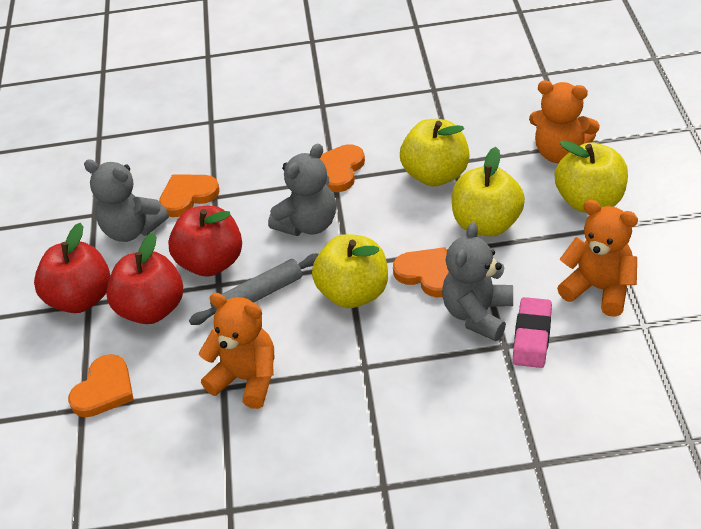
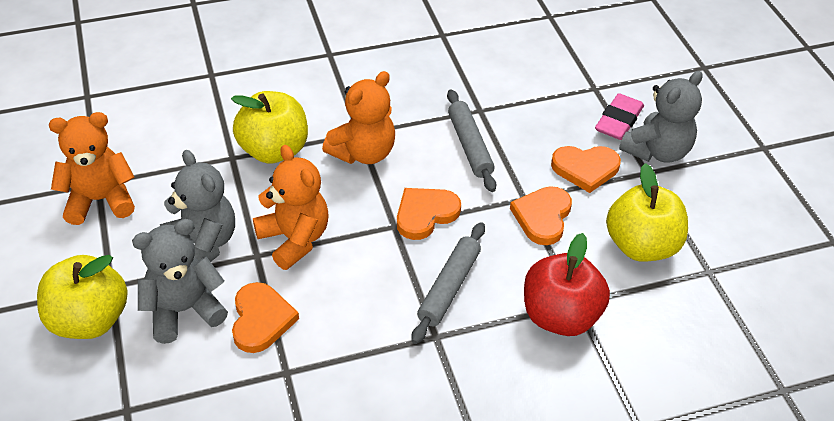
grey rolling pin: [189,254,319,325] = 1 -> [411,222,485,344] [447,89,496,192] = 2
red apple: [34,223,111,313] [106,232,183,324] [168,206,242,277] = 3 -> [524,233,610,336] = 1
yellow apple: [312,234,388,308] [400,119,469,186] [452,147,525,237] [555,140,628,213] = 4 -> [37,255,128,339] [231,91,308,164] [606,163,688,262] = 3

